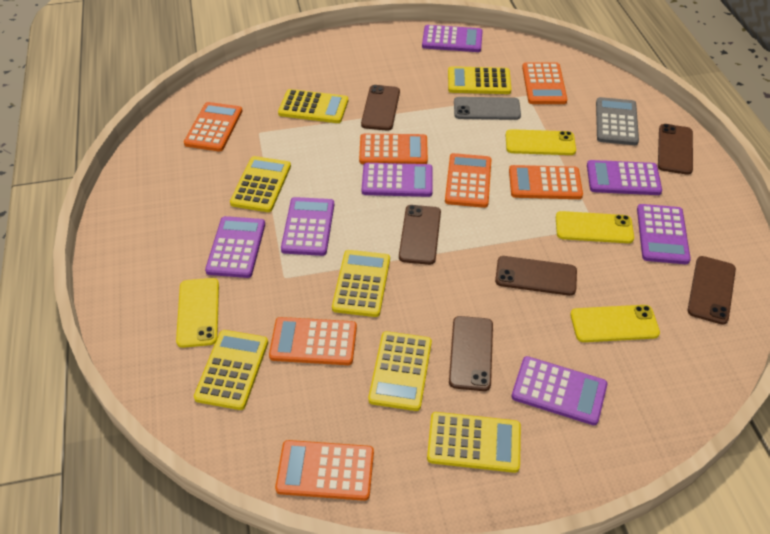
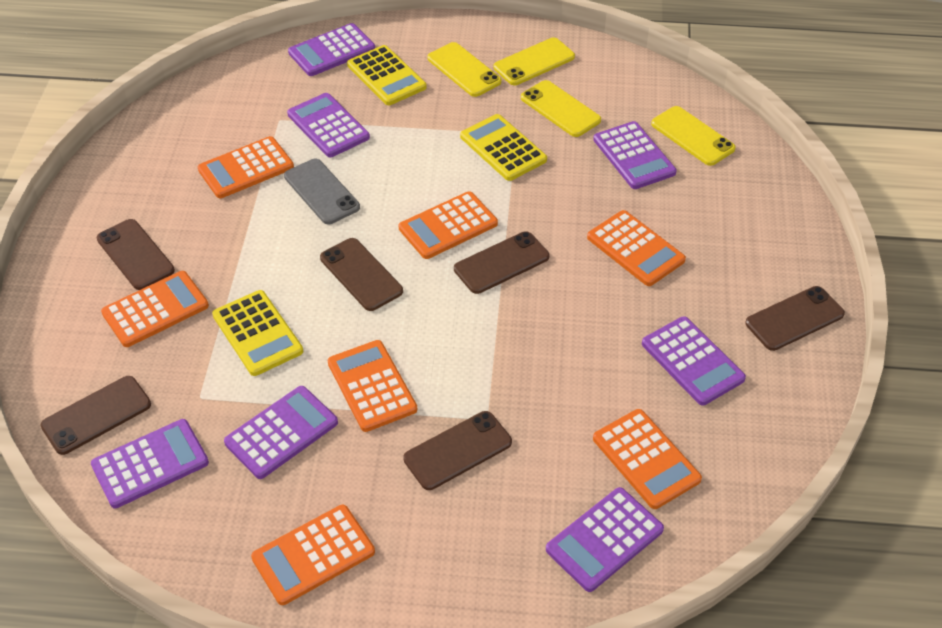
grey calculator: [596,97,639,145] = 1 -> none = 0
yellow calculator: [194,330,268,410] [230,156,291,212] [278,89,348,123] [332,250,390,317] [368,331,432,411] [427,412,521,473] [448,66,511,94] = 7 -> [212,290,303,376] [347,45,427,105] [460,114,547,181] = 3

